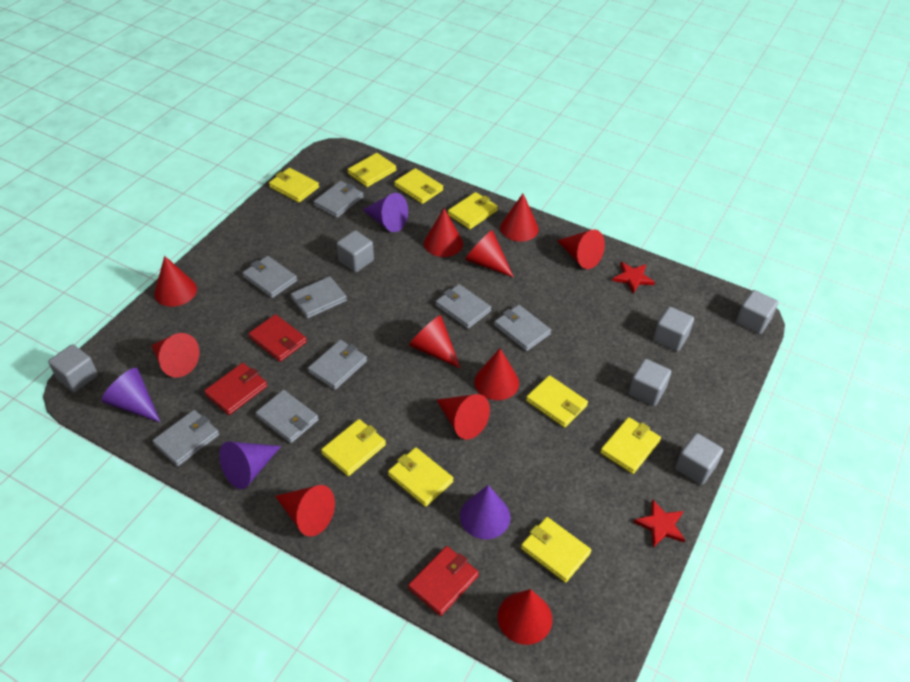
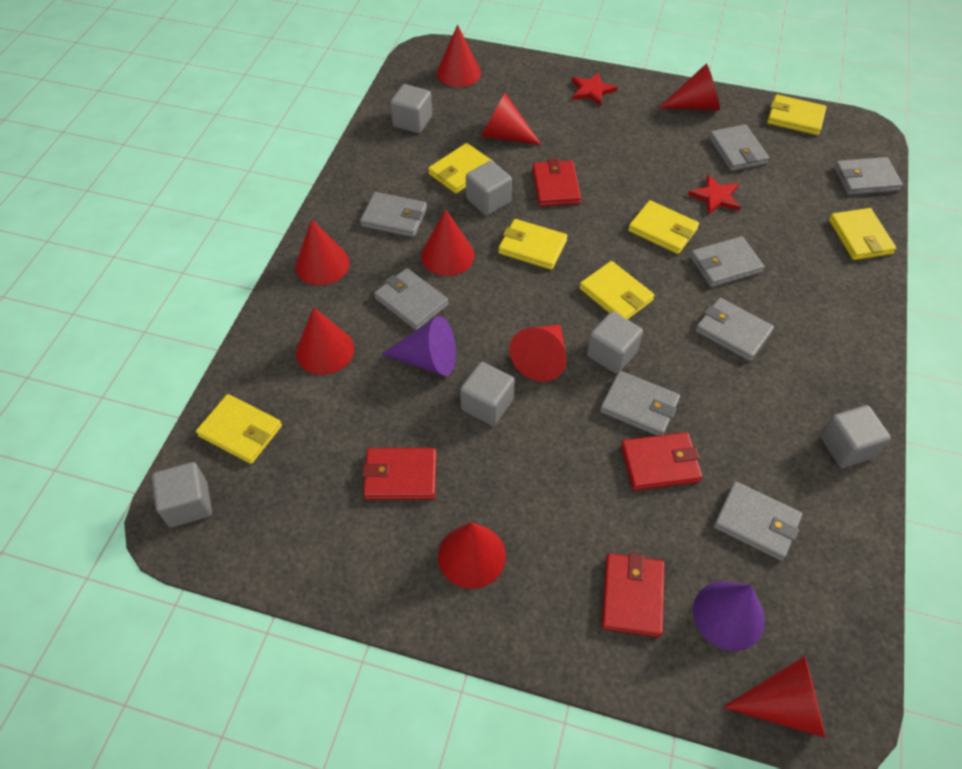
purple cone: [101,368,160,422] [219,441,281,489] [363,193,408,232] [460,485,510,539] = 4 -> [382,316,456,376] [693,581,765,651] = 2
red cone: [151,333,200,378] [154,256,197,307] [275,485,335,536] [409,315,461,369] [424,208,463,257] [437,394,490,440] [465,230,514,277] [474,348,519,400] [498,589,552,645] [500,194,539,242] [557,229,605,269] = 11 -> [295,219,350,285] [296,307,354,375] [421,209,475,276] [436,25,481,87] [438,522,506,589] [480,93,542,145] [509,325,567,382] [659,63,720,110] [723,656,826,738] = 9
red wallet: [204,363,267,415] [249,314,307,362] [408,546,479,616] = 3 -> [362,448,437,500] [532,159,581,206] [602,553,665,637] [621,432,702,490] = 4
yellow wallet: [269,168,319,203] [321,419,386,476] [348,153,396,187] [388,447,454,507] [394,168,443,204] [448,192,498,229] [521,517,591,583] [526,375,588,428] [600,417,661,474] = 9 -> [196,394,282,464] [428,143,494,194] [498,219,567,270] [579,261,655,320] [628,200,699,254] [767,95,826,135] [829,208,896,260] = 7

